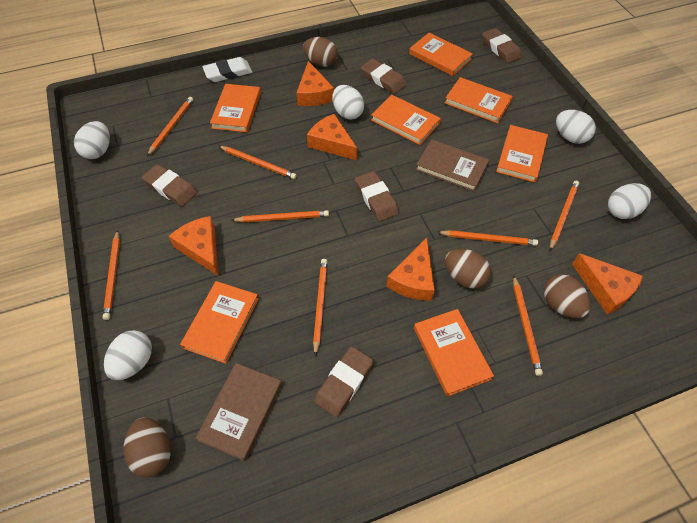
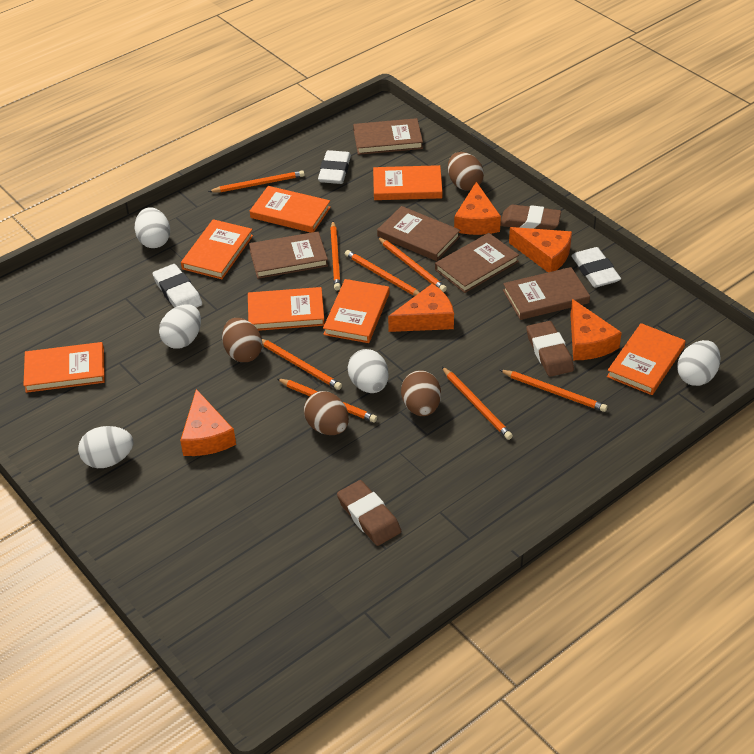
brown book: [195,363,282,461] [416,139,489,192] = 2 -> [249,231,328,279] [353,118,423,155] [377,206,460,261] [435,233,519,293] [503,267,590,320] = 5
brown eraser: [142,164,197,206] [314,347,374,417] [355,171,399,222] [361,59,407,94] [482,28,522,63] = 5 -> [337,480,401,546] [500,205,561,230] [526,321,574,377] = 3
white eraser: [202,57,252,82] = 1 -> [153,264,202,308] [318,150,351,184] [571,247,621,288] = 3

